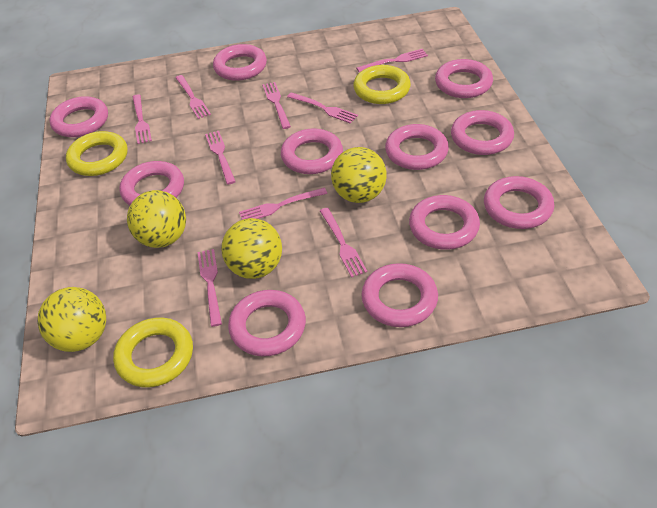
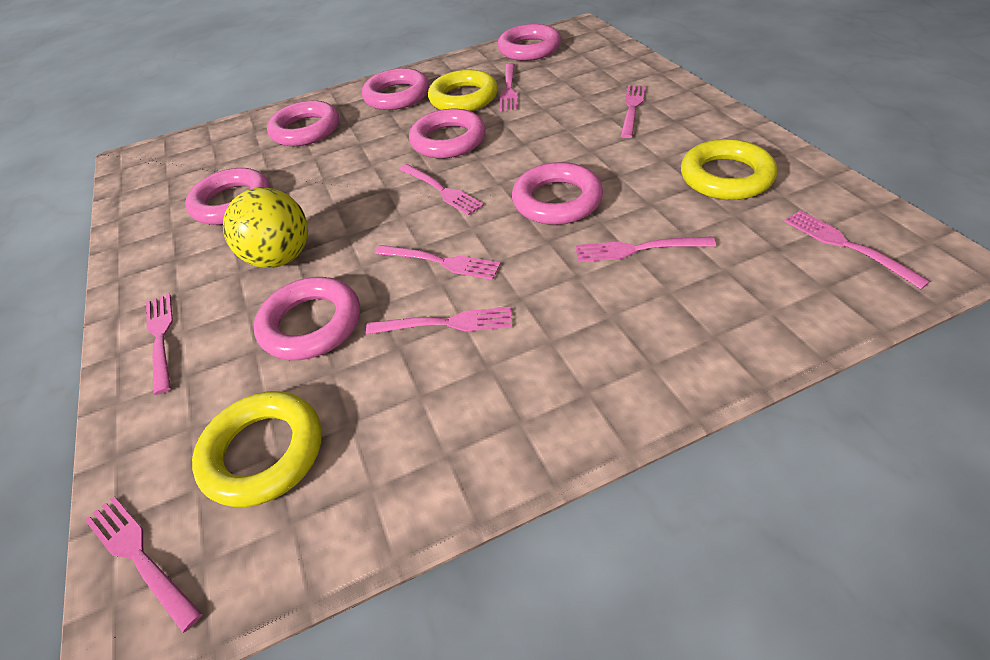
pink ring: [49,96,108,137] [119,161,184,205] [213,44,267,81] [228,290,306,356] [281,128,343,174] [361,263,438,327] [385,124,449,170] [409,195,480,250] [435,59,493,98] [451,110,514,155] [484,176,554,229] = 11 -> [185,168,270,225] [254,277,360,360] [267,100,339,146] [362,68,429,110] [409,109,486,159] [497,24,561,61] [512,162,603,225] = 7
yellow ball: [37,287,106,352] [127,190,186,248] [221,218,282,279] [331,147,387,203] = 4 -> [223,187,308,268] = 1

